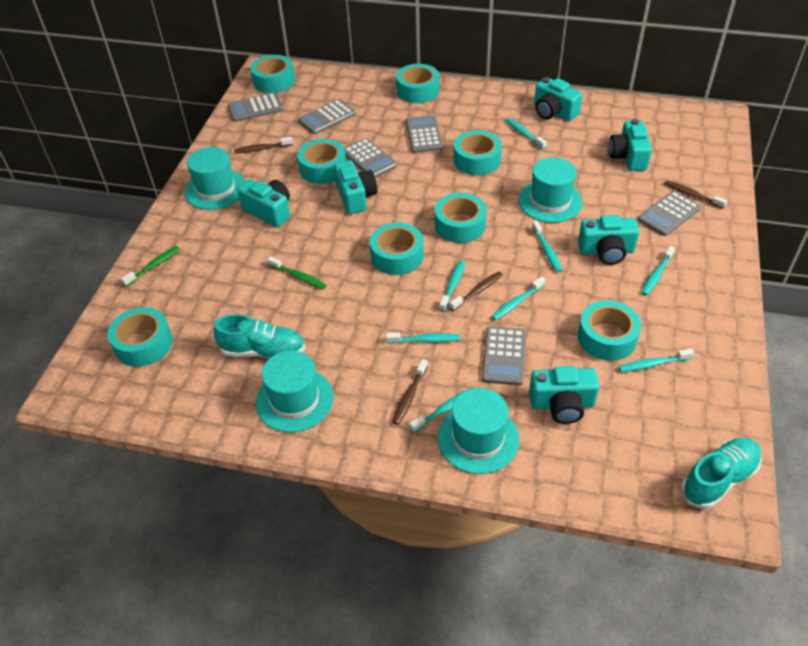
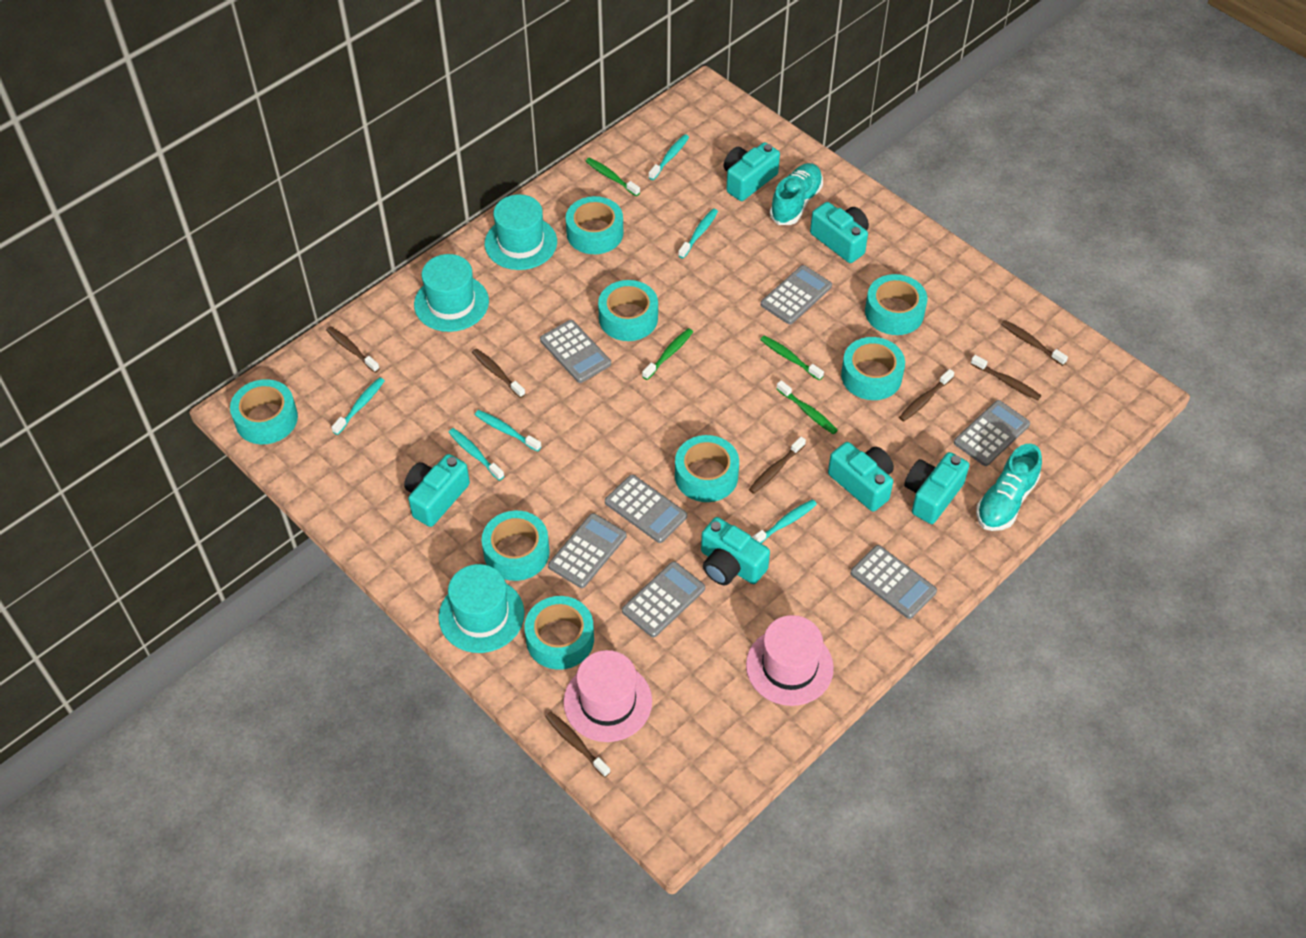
brown toothbrush: [234,137,293,154] [392,359,428,425] [449,271,503,311] [664,180,727,209] = 4 -> [326,326,380,373] [472,348,525,398] [545,711,610,778] [749,437,806,494] [899,369,954,422] [971,355,1041,400] [1001,320,1068,366] = 7
green toothbrush: [121,246,180,287] [268,257,327,290] = 2 -> [586,158,640,196] [642,328,693,380] [760,335,824,381] [776,380,838,434] = 4
grey calculator: [228,93,284,122] [298,99,356,134] [344,138,397,178] [406,115,443,153] [482,326,526,386] [638,191,701,236] = 6 -> [540,320,611,383] [548,513,626,588] [605,475,687,543] [622,561,705,637] [761,265,832,324] [850,545,937,619] [954,400,1030,466] = 7
pink hat: none = 0 -> [563,650,652,742] [746,615,834,706] = 2
turquoise hat: [185,147,246,210] [256,351,334,433] [438,388,519,474] [519,157,583,223] = 4 -> [414,254,489,332] [439,564,525,653] [485,194,557,270] = 3
turquoise toothbrush: [386,333,460,343] [409,388,473,433] [439,260,465,311] [491,277,545,320] [506,118,547,149] [532,221,562,272] [618,348,694,372] [641,246,675,296] = 8 -> [331,377,385,435] [449,428,504,481] [475,410,542,452] [648,134,689,180] [678,209,718,259] [752,499,817,543] = 6

